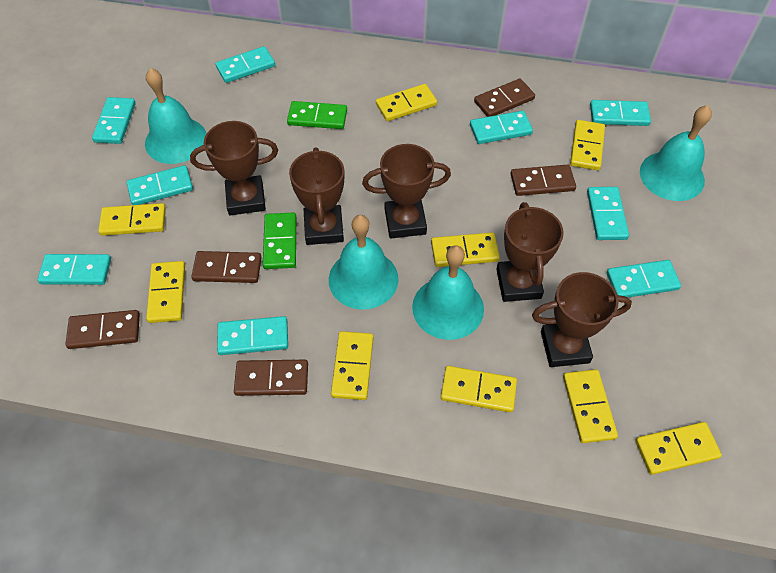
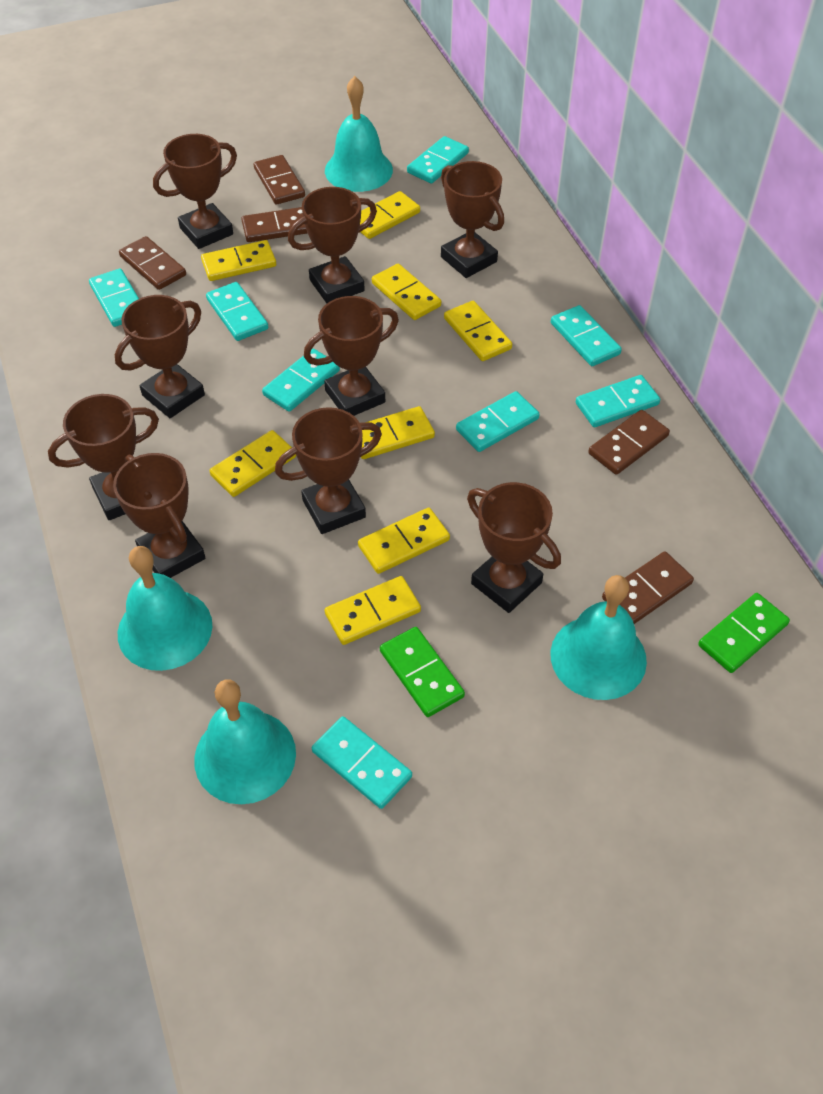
brown trophy: [190,121,278,215] [289,147,344,245] [362,144,451,238] [496,202,564,302] [532,272,632,367] = 5 -> [48,394,159,520] [113,453,205,578] [115,295,205,418] [153,134,237,249] [275,407,382,534] [288,187,377,303] [304,296,399,416] [441,161,504,278] [467,482,561,613] = 9
turquoise domino: [37,254,111,285] [92,97,136,144] [127,165,193,205] [216,46,275,83] [217,316,288,355] [470,111,533,144] [587,187,629,240] [590,100,651,126] [607,260,681,298] = 9 -> [89,269,139,327] [206,282,268,341] [262,349,340,412] [312,716,412,809] [407,136,469,184] [456,391,540,452] [551,305,622,366] [576,375,660,427] = 8
yellow domino: [98,203,166,236] [146,261,185,323] [331,331,373,400] [376,84,437,121] [431,232,500,267] [441,366,517,413] [563,369,618,443] [570,120,605,170] [635,422,722,475] = 9 -> [201,240,276,281] [210,430,296,497] [325,576,421,645] [358,508,450,574] [360,191,420,239] [361,406,435,459] [372,264,441,320] [444,301,512,361] = 8

